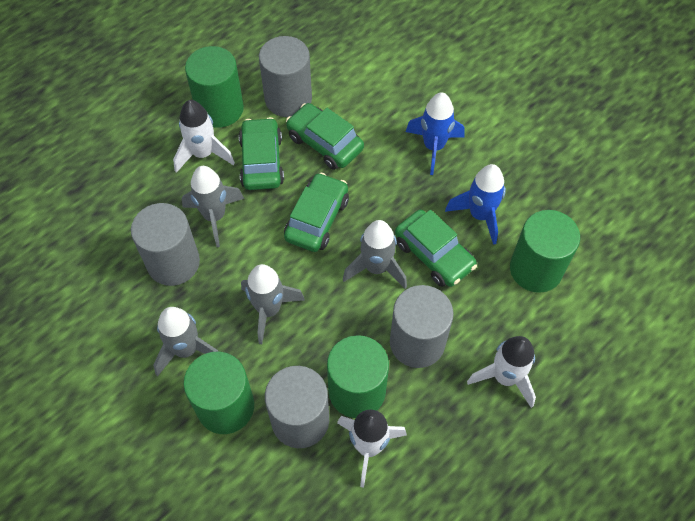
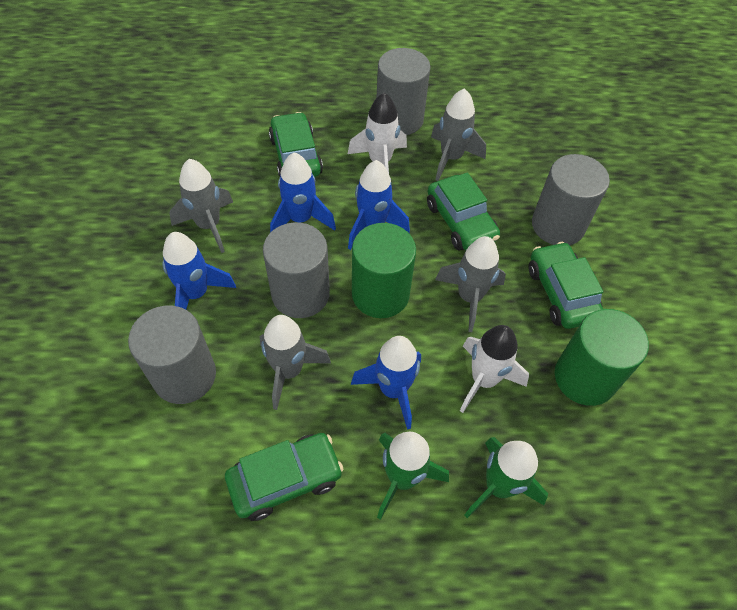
blue rocket: [406,92,464,175] [445,164,506,245] = 2 -> [162,232,236,309] [270,152,336,233] [348,160,410,250] [351,336,421,430] = 4
green cylinder: [183,352,254,434] [185,46,244,128] [327,335,389,418] [510,210,580,293] = 4 -> [352,223,416,318] [555,309,649,406] = 2
green rocket: none = 0 -> [377,432,449,520] [464,437,548,518] = 2
white rocket: [173,100,235,173] [337,410,407,488] [467,336,536,408] = 3 -> [348,93,407,173] [460,325,529,413] = 2

